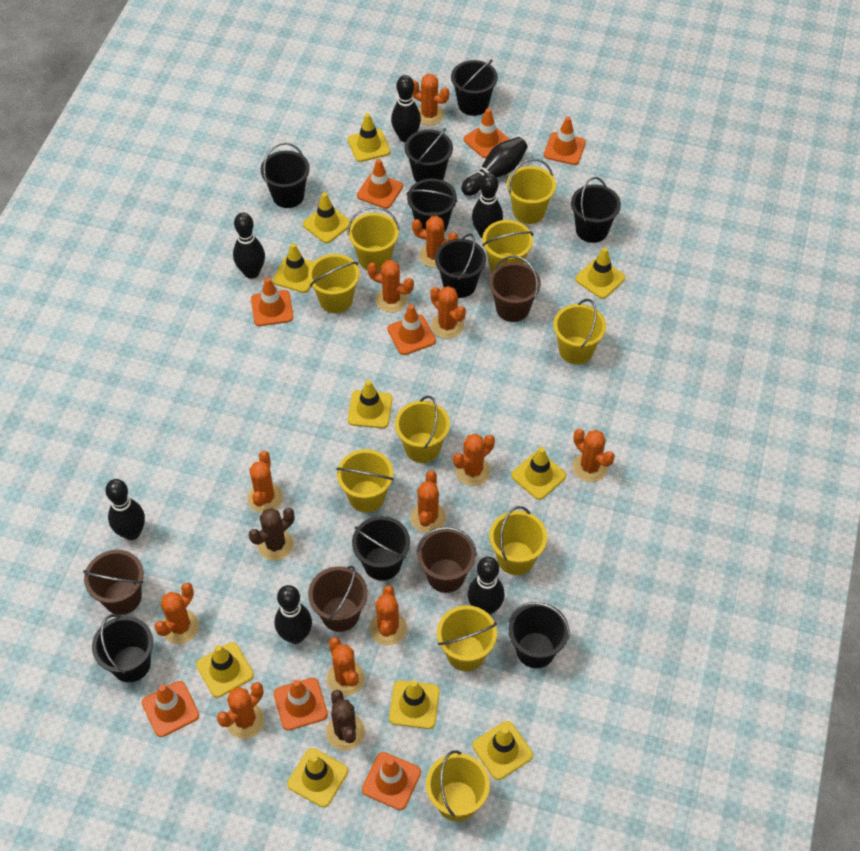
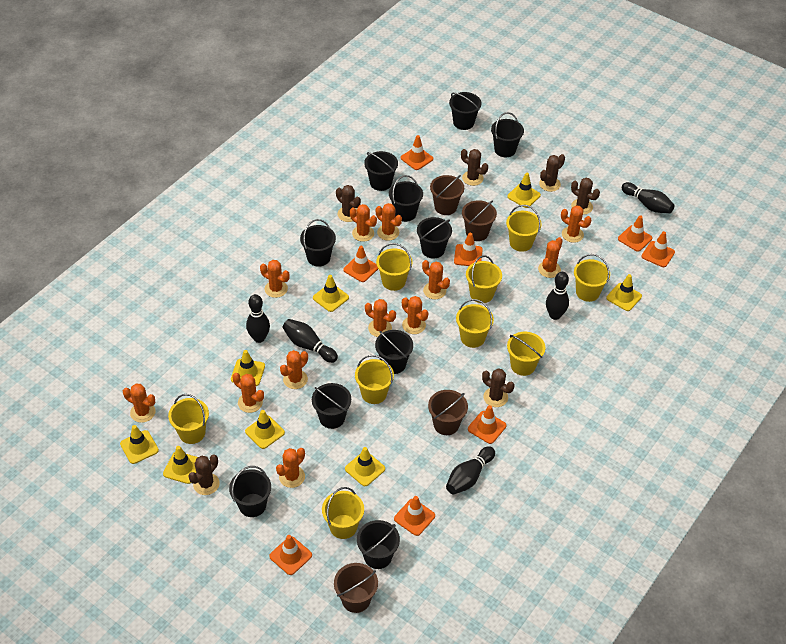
black bowling pin: [105,479,145,540] [233,212,265,279] [275,585,312,644] [391,75,421,143] [461,137,527,196] [468,557,505,615] [472,173,503,238] = 7 -> [246,294,270,343] [283,319,338,363] [446,446,495,494] [546,272,569,320] [622,182,675,213] = 5
black bucket: [92,614,153,682] [261,142,310,208] [352,516,410,581] [405,128,453,182] [407,178,457,232] [435,234,486,298] [451,59,498,116] [509,602,570,668] [571,177,621,243] = 9 -> [229,466,271,517] [300,219,336,267] [312,383,351,429] [357,520,400,569] [364,151,398,191] [375,330,413,374] [389,175,423,222] [417,217,452,259] [449,92,482,130] [491,112,524,157] = 10
brown cactus: [249,508,294,560] [326,690,365,751] = 2 -> [188,454,220,495] [336,185,361,222] [461,149,488,186] [482,368,514,407] [539,154,565,192] [571,178,600,215] = 6
yellow bucket: [308,254,360,313] [336,449,394,513] [347,206,400,271] [395,396,450,463] [426,750,490,821] [437,605,497,671] [482,220,533,272] [489,506,547,575] [507,159,556,224] [553,299,606,365] = 10 -> [168,394,209,444] [322,487,364,539] [355,355,394,404] [376,243,412,291] [456,299,494,348] [466,255,502,303] [506,205,542,252] [507,332,545,376] [574,254,610,302] = 9
yellow traffic cone: [196,642,254,698] [273,243,313,293] [287,748,348,807] [303,192,350,243] [348,113,390,162] [348,380,392,428] [389,680,440,729] [473,721,533,780] [511,447,566,500] [575,247,625,299] = 10 -> [120,425,159,464] [163,446,197,484] [231,350,265,386] [245,410,285,449] [313,275,349,312] [345,447,385,486] [507,173,541,208] [606,274,642,311] = 8

